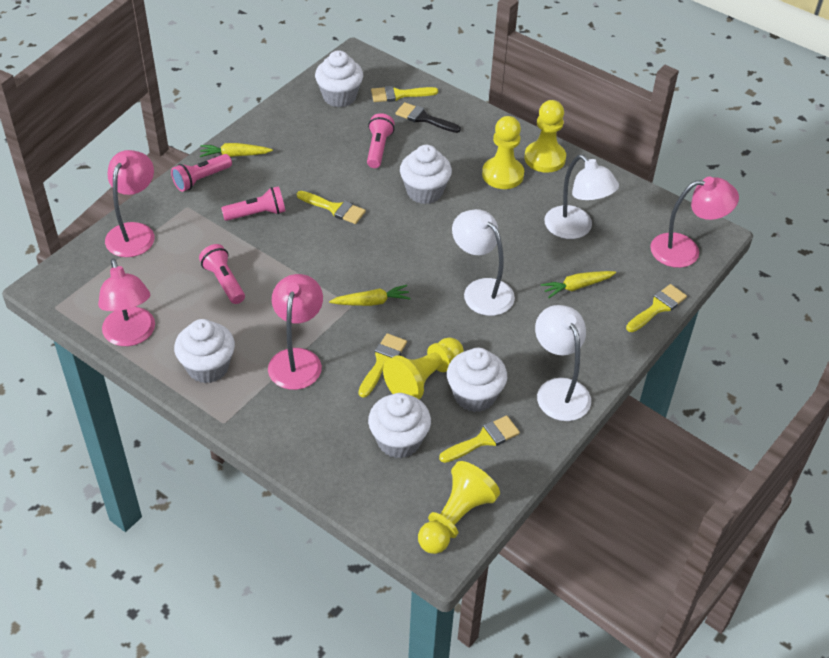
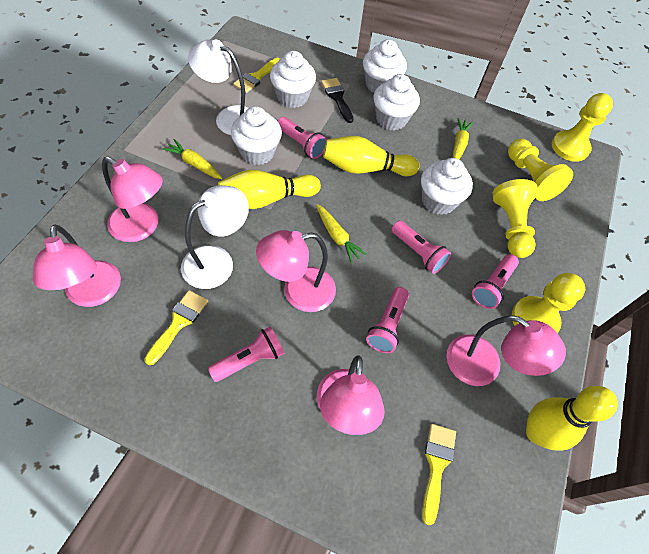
pink flashlight: [171,154,232,192] [199,244,245,304] [221,186,285,221] [367,113,395,168] = 4 -> [208,326,284,382] [278,117,327,159] [366,287,409,353] [392,220,451,274] [472,254,519,309] = 5
pink lamp: [98,259,155,346] [105,150,155,257] [268,274,323,390] [650,177,739,268] = 4 -> [33,224,121,307] [102,157,163,242] [256,230,336,312] [317,355,385,435] [447,315,566,386] = 5
white lamp: [452,209,515,316] [535,305,591,421] [544,155,619,239] = 3 -> [181,185,249,289] [188,39,248,135] = 2
yellow bowling pin: none = 0 -> [218,170,321,209] [323,136,419,176] [526,386,618,451] = 3
yellow brush: [297,191,366,224] [358,333,407,398] [371,86,438,102] [439,416,520,463] [626,284,687,332] = 5 -> [144,290,208,365] [233,58,280,93] [422,424,456,525] = 3

